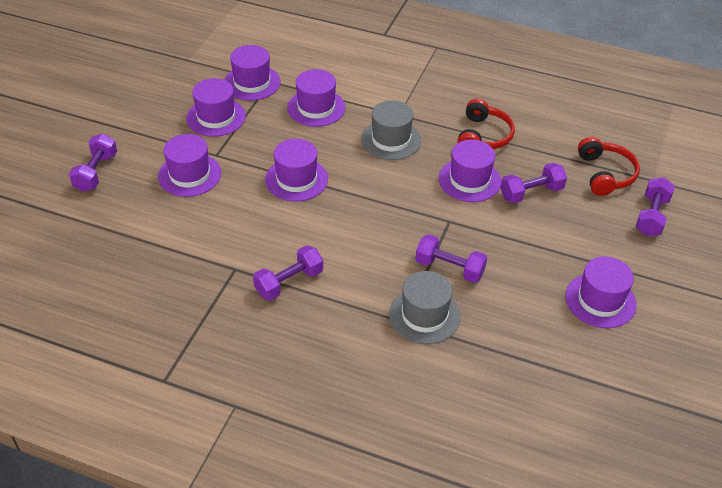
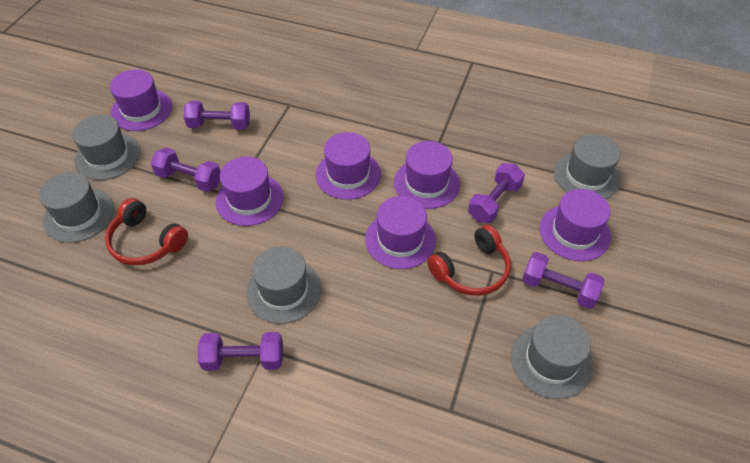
grey hat: [361,100,421,160] [389,271,461,344] = 2 -> [39,172,114,243] [72,115,140,180] [246,246,321,324] [511,315,593,399] [554,134,621,199] = 5
purple hat: [158,134,221,197] [186,78,246,137] [224,45,280,101] [265,139,328,201] [287,69,346,127] [439,140,501,202] [565,256,637,328] = 7 -> [110,69,172,131] [216,156,284,226] [316,132,381,200] [365,196,436,269] [394,141,460,209] [540,189,611,261] = 6

